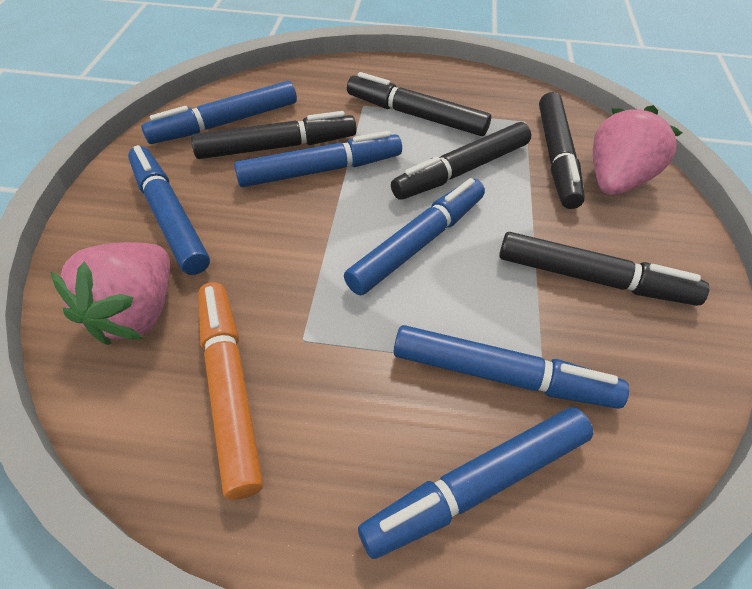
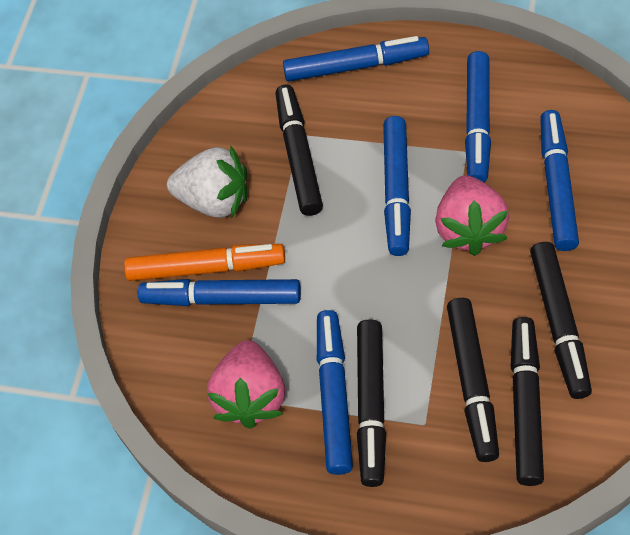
white strawberry: none = 0 -> [167,146,247,218] = 1

